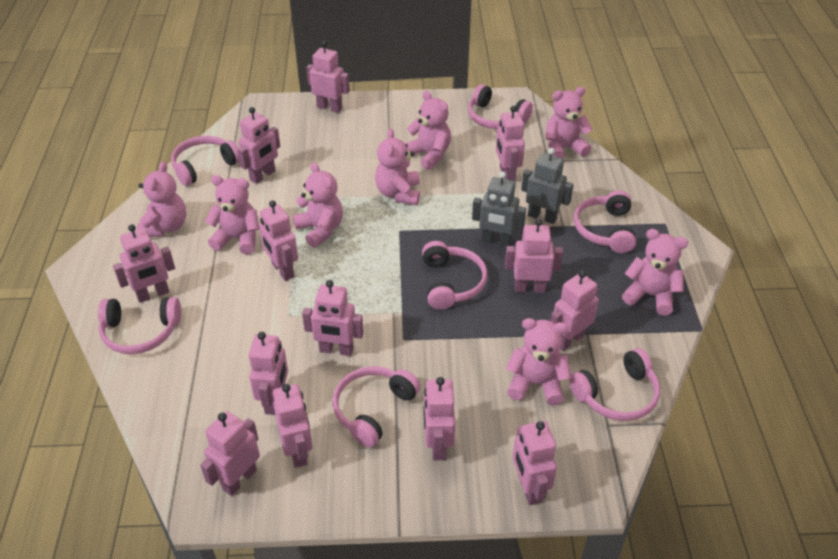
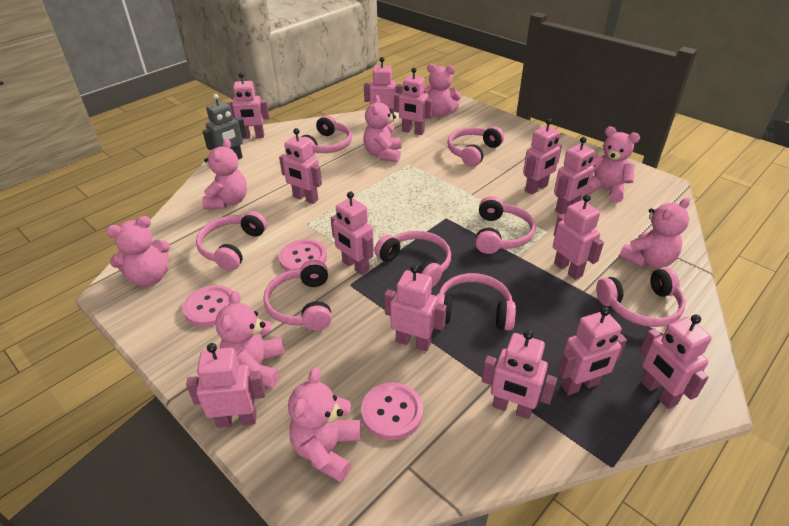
grey robot: [472,171,526,247] [521,148,574,224] = 2 -> [203,94,247,160] = 1
pink button: none = 0 -> [183,285,233,327] [279,239,327,271] [361,382,423,440] = 3
pink headphones: [98,297,181,354] [171,136,240,186] [333,366,421,447] [422,241,487,310] [468,84,533,129] [569,348,660,421] [574,190,636,253] = 7 -> [196,211,267,271] [263,260,332,331] [301,115,352,154] [375,231,451,288] [437,273,516,331] [447,126,504,167] [475,196,535,254] [596,268,686,327] = 8

